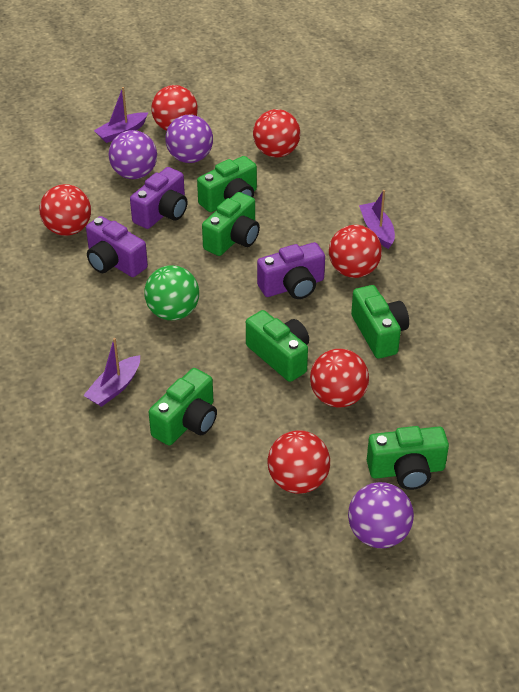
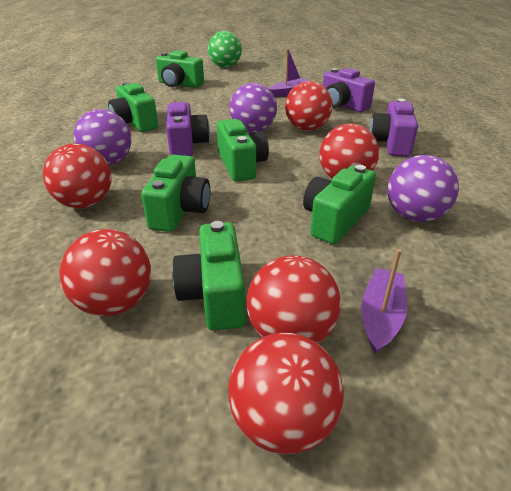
purple boat: [83,338,140,407] [94,87,148,143] [359,190,395,249] = 3 -> [269,48,309,97] [361,249,407,354] = 2

